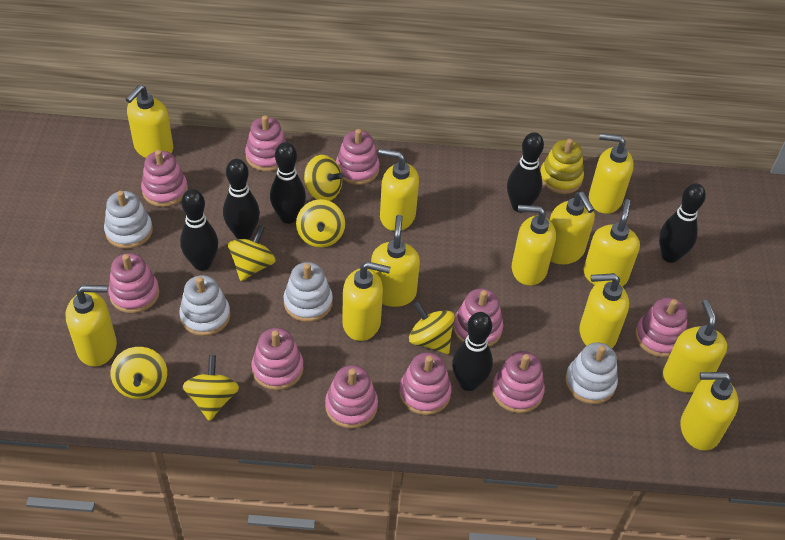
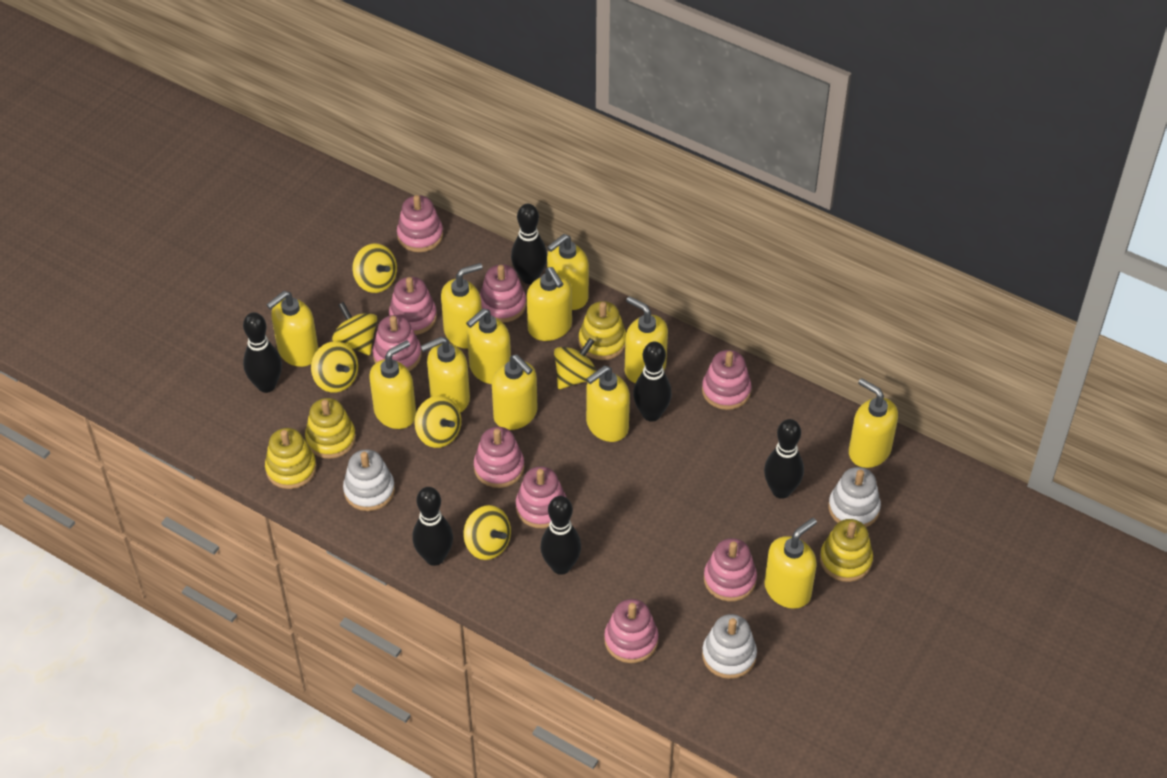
pink stacking toy: [108,253,159,313] [141,150,188,207] [245,115,286,171] [252,328,304,390] [325,365,378,429] [336,129,379,185] [399,352,452,415] [453,288,503,347] [492,351,545,413] [635,297,688,357] = 10 -> [373,315,422,371] [389,277,437,335] [397,195,443,252] [474,427,524,488] [480,264,526,323] [516,466,566,529] [604,599,658,663] [702,350,751,410] [704,538,757,602] = 9
white stacking toy: [104,191,153,249] [179,275,230,336] [284,262,333,322] [565,342,618,404] = 4 -> [343,449,395,511] [702,614,757,679] [828,467,881,527] = 3
yellow stacking toy: [540,139,584,194] = 1 -> [265,428,317,489] [305,398,356,459] [579,301,626,360] [820,519,873,582] = 4

